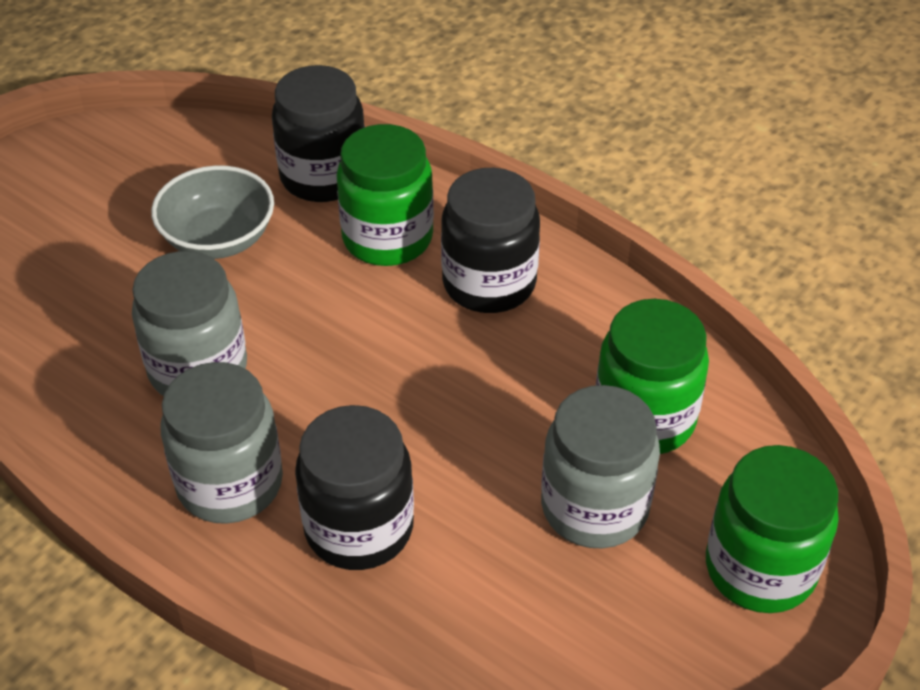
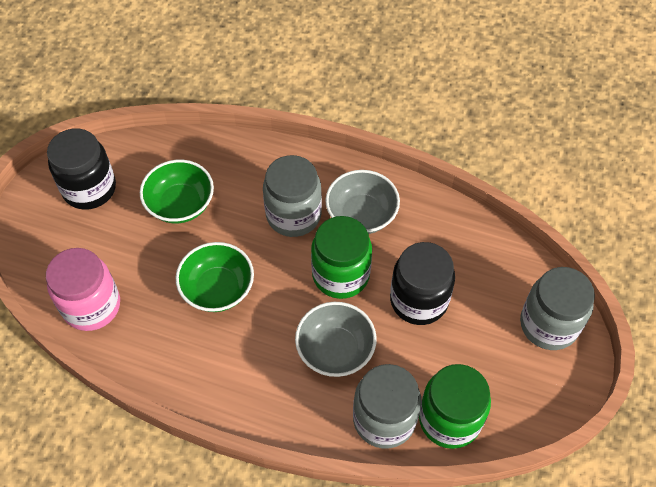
black jar: [272,65,365,202] [295,405,414,570] [441,168,540,313] = 3 -> [47,128,116,210] [390,242,455,325] = 2
green bowl: none = 0 -> [140,160,214,223] [176,242,254,312] = 2
green jar: [336,124,434,266] [596,299,709,454] [706,445,839,613] = 3 -> [311,216,372,299] [419,364,491,449] = 2
grey bowl: [151,165,274,259] = 1 -> [295,302,377,377] [325,170,400,234] = 2
pink jar: none = 0 -> [46,248,120,331] = 1

